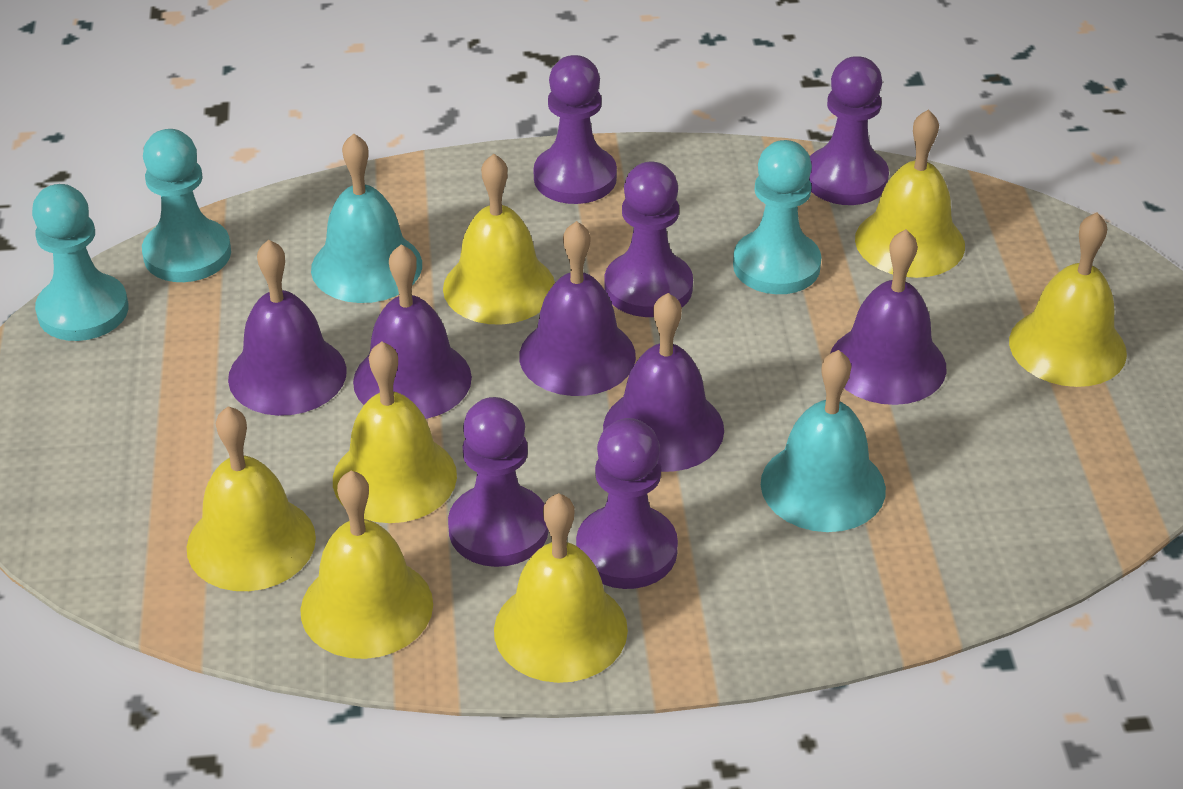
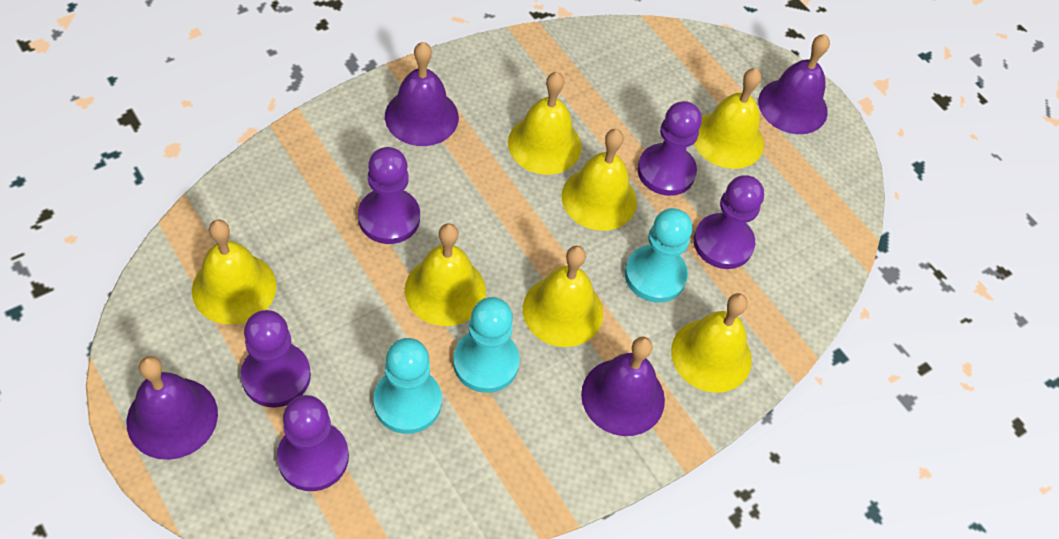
purple bell: [228,239,347,416] [353,244,472,419] [519,221,636,396] [603,293,724,472] [830,229,947,405] = 5 -> [127,356,218,460] [385,42,459,146] [581,336,665,436] [758,34,830,134] = 4
turquoise bell: [311,133,422,303] [761,350,886,532] = 2 -> none = 0

